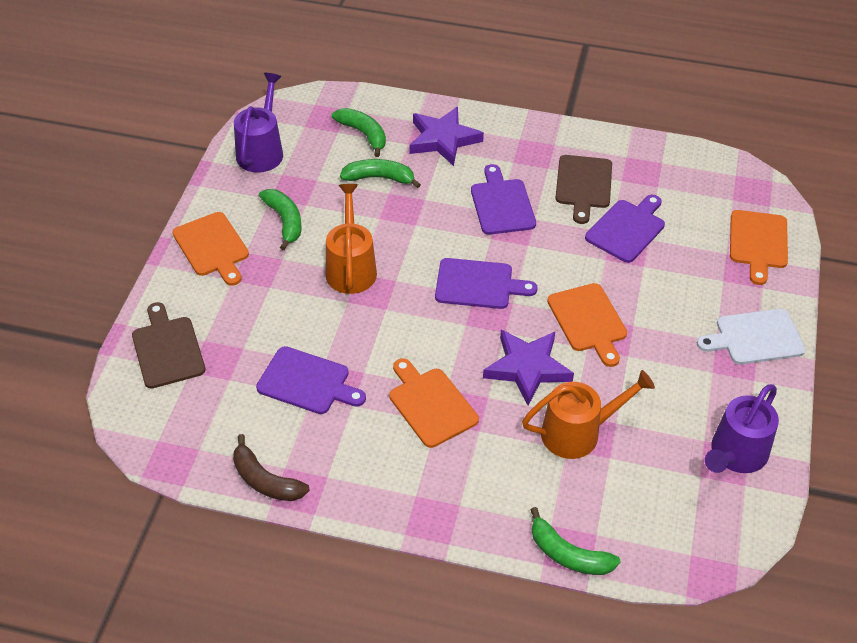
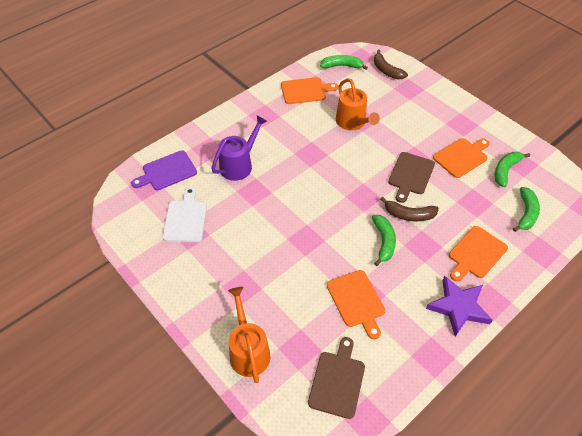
brown banana: [233,434,310,501] = 1 -> [374,50,408,79] [380,197,439,221] = 2
purple cutting board: [256,346,366,414] [435,258,538,309] [471,164,536,235] [585,195,665,263] = 4 -> [131,150,197,190] = 1
purple star: [410,107,484,166] [483,329,574,406] = 2 -> [426,276,493,337] = 1
purple watering can: [234,73,283,173] [705,384,779,473] = 2 -> [211,115,267,181] = 1

